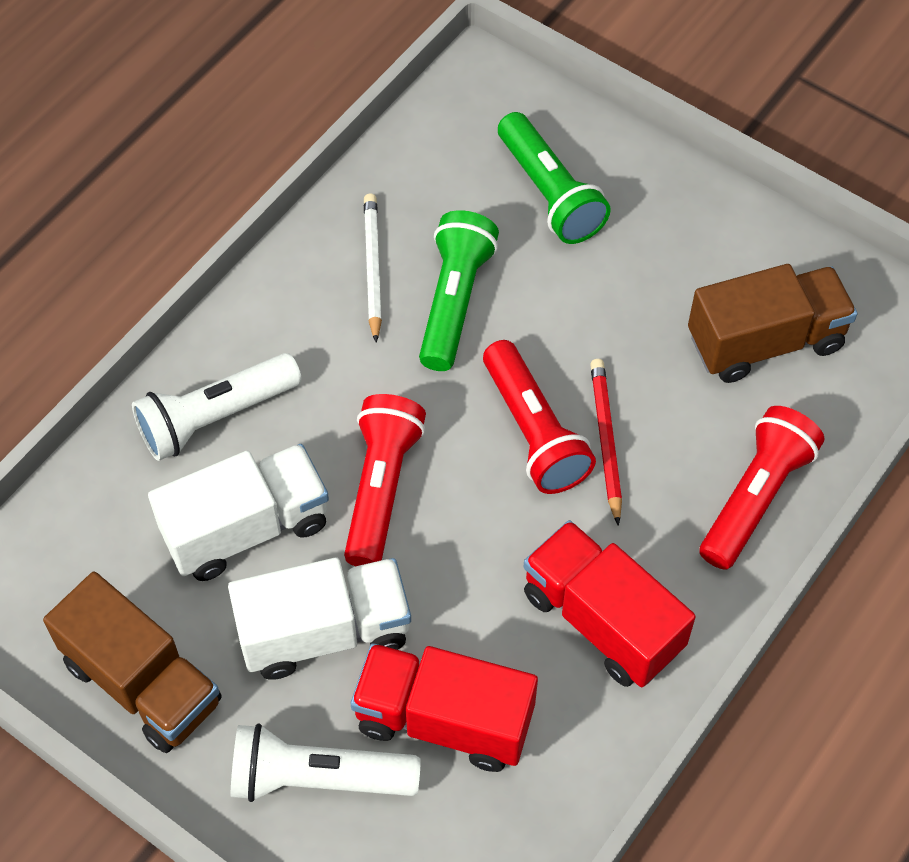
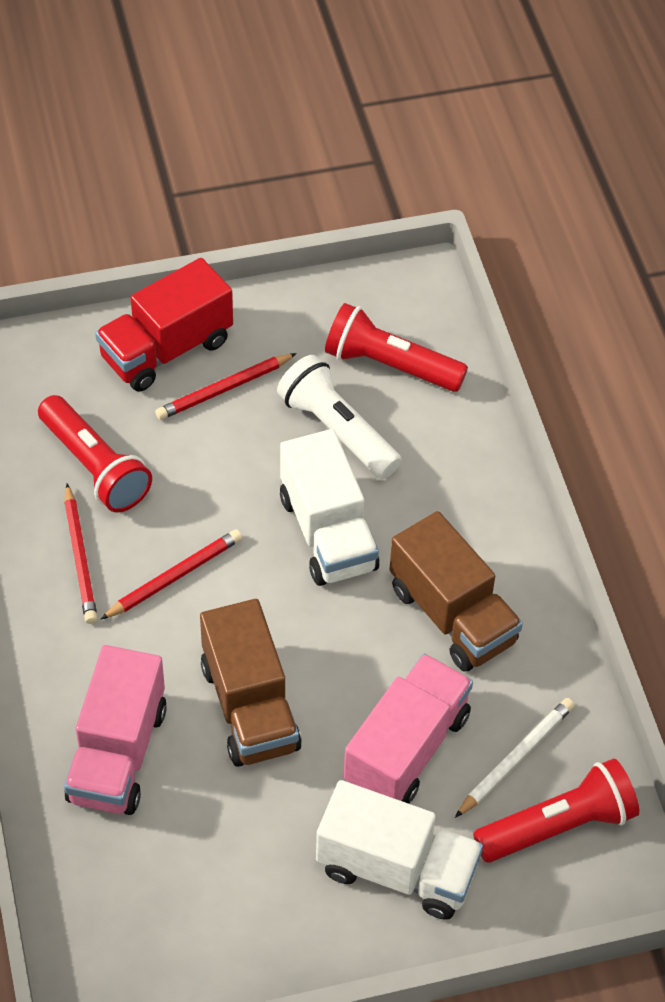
green flashlight: [419,210,499,371] [498,112,611,244] = 2 -> none = 0
pink truck: none = 0 -> [64,645,167,815] [344,654,473,804] = 2
red pencil: [590,359,622,526] = 1 -> [64,484,98,624] [100,529,242,620] [155,353,297,420] = 3
red truck: [351,643,538,772] [524,520,696,687] = 2 -> [95,258,233,392] = 1
white flashlight: [132,353,302,461] [231,724,421,802] = 2 -> [277,355,402,479] = 1

